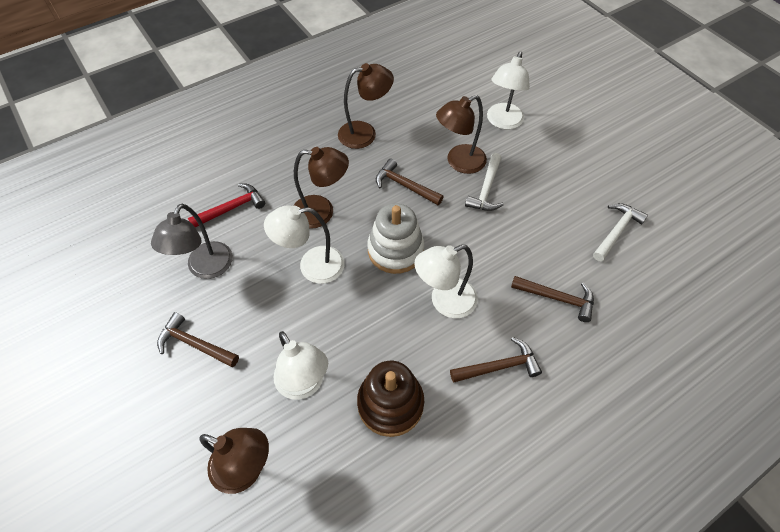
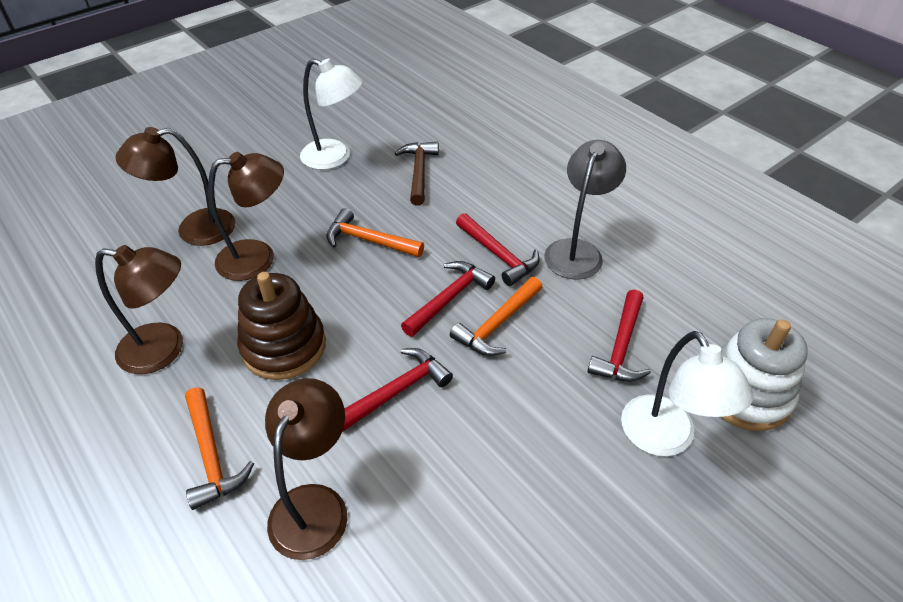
brown hammer: [157,312,239,367] [376,158,444,205] [450,337,542,383] [511,276,594,322] = 4 -> [395,142,439,205] = 1
orange hammer: none = 0 -> [185,387,254,510] [326,208,424,257] [450,277,542,356] = 3
red hammer: [188,183,265,228] = 1 -> [342,348,453,432] [401,261,495,337] [456,213,540,286] [587,290,651,382] = 4
white hammer: [465,153,504,211] [593,203,648,262] = 2 -> none = 0
white lamp: [264,205,345,284] [274,331,328,400] [414,245,478,318] [487,51,530,130] = 4 -> [300,59,363,170] [621,331,753,456] = 2

